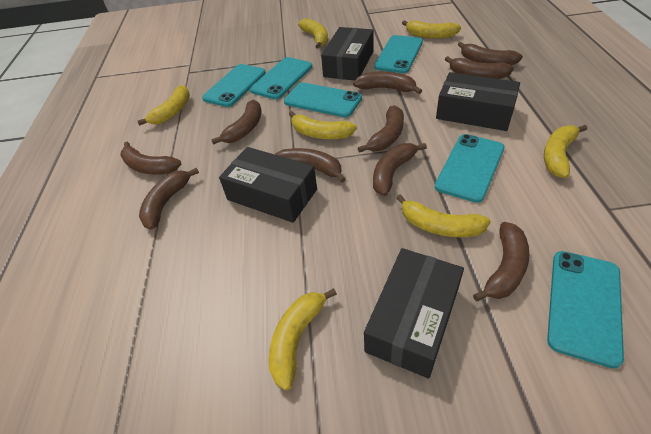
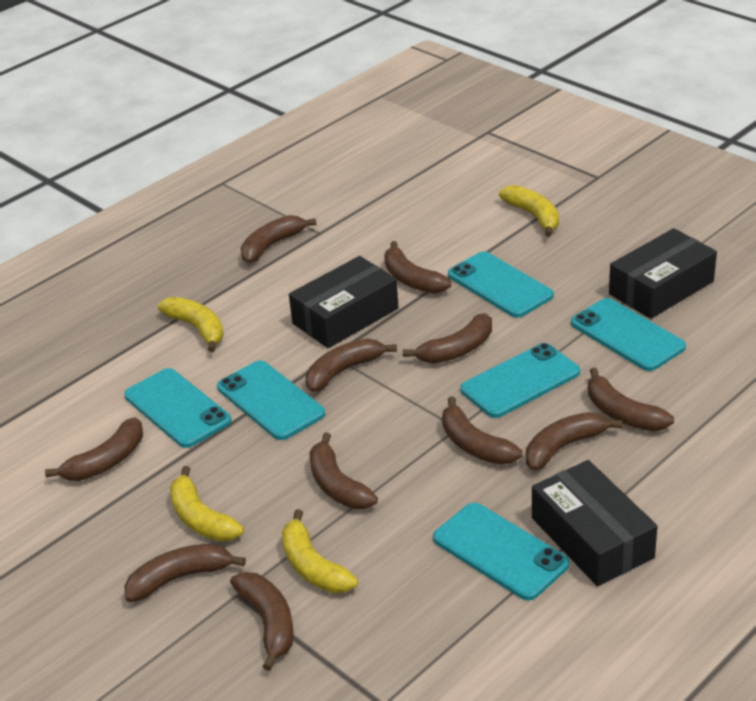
black box: [219,147,317,223] [321,27,373,81] [364,248,464,378] [436,72,520,131] = 4 -> [289,256,399,348] [532,460,658,586] [609,228,717,319] = 3
brown banana: [120,142,181,175] [139,168,199,229] [211,100,261,145] [275,148,346,183] [353,71,422,94] [358,105,404,153] [373,143,427,196] [445,56,514,79] [458,42,523,65] [473,222,530,301] = 10 -> [45,417,143,481] [124,544,246,602] [230,572,294,671] [241,215,317,263] [306,338,397,392] [309,432,378,509] [384,241,451,294] [403,313,492,363] [442,397,522,465] [526,412,622,471] [588,368,674,431] = 11
yellow banana: [138,85,190,126] [269,288,337,391] [289,111,357,139] [298,18,328,49] [396,194,491,237] [402,20,461,39] [544,125,587,178] = 7 -> [158,297,224,352] [170,466,244,541] [282,509,358,593] [499,185,559,237] = 4

